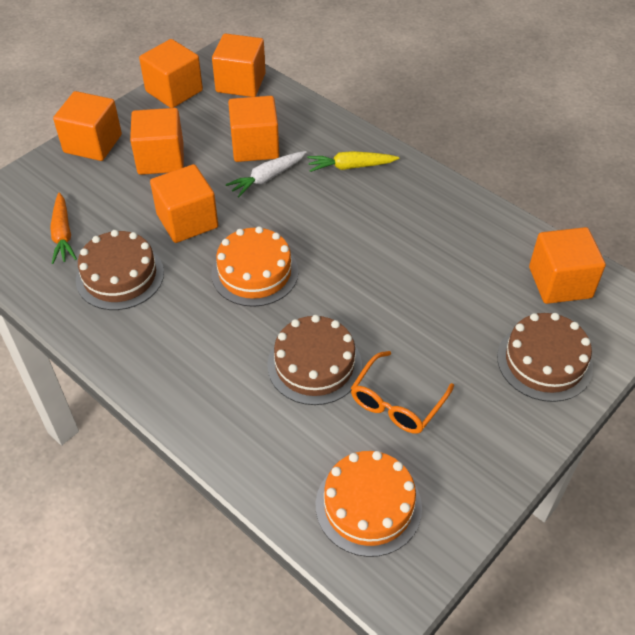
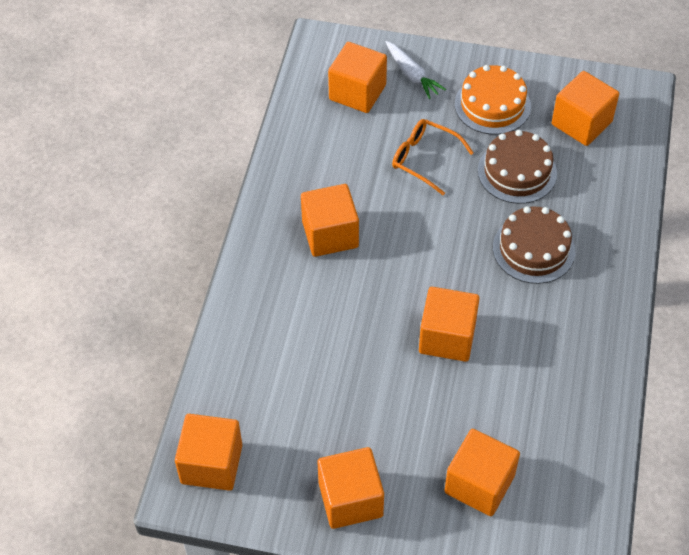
brown cake: [76,230,164,310] [267,315,362,405] [497,313,593,402] = 3 -> [478,130,557,204] [493,206,575,284] = 2
orange cake: [211,226,299,307] [316,451,422,557] = 2 -> [455,65,531,135] = 1
orange carrot: [50,192,77,264] = 1 -> none = 0
yellow carrot: [307,151,399,172] = 1 -> none = 0

